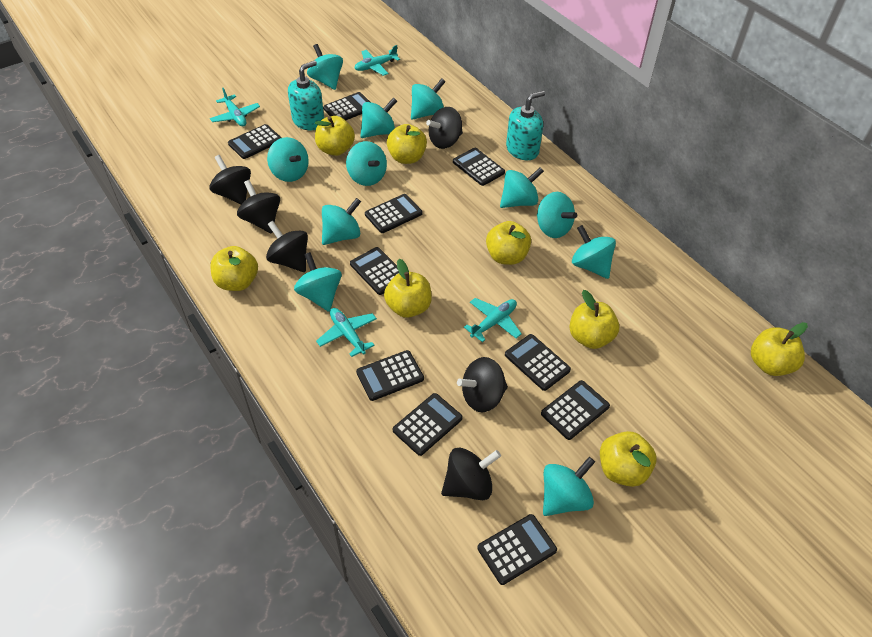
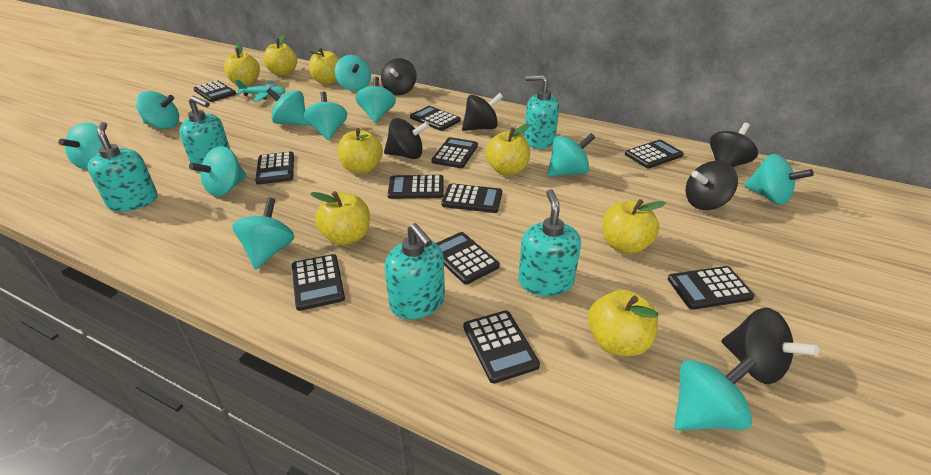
black calculator: [228,124,281,159] [323,92,370,121] [350,247,399,295] [356,350,424,401] [365,194,422,233] [393,393,463,456] [453,148,505,186] [477,514,557,585] [505,334,571,391] [541,380,610,440] = 10 -> [193,81,236,102] [255,152,294,184] [292,254,345,311] [388,175,444,199] [410,106,461,131] [432,137,478,168] [436,232,500,284] [442,183,502,213] [463,311,540,383] [625,140,684,168] [668,266,754,310] = 11
turquoise plane: [210,88,260,126] [316,308,377,357] [355,45,400,76] [464,298,522,342] = 4 -> [235,80,286,101] = 1
turquoise soap dispenser: [288,61,324,131] [506,91,545,160] = 2 -> [87,122,158,212] [179,96,230,173] [384,223,445,319] [518,189,581,296] [524,75,559,149] = 5

